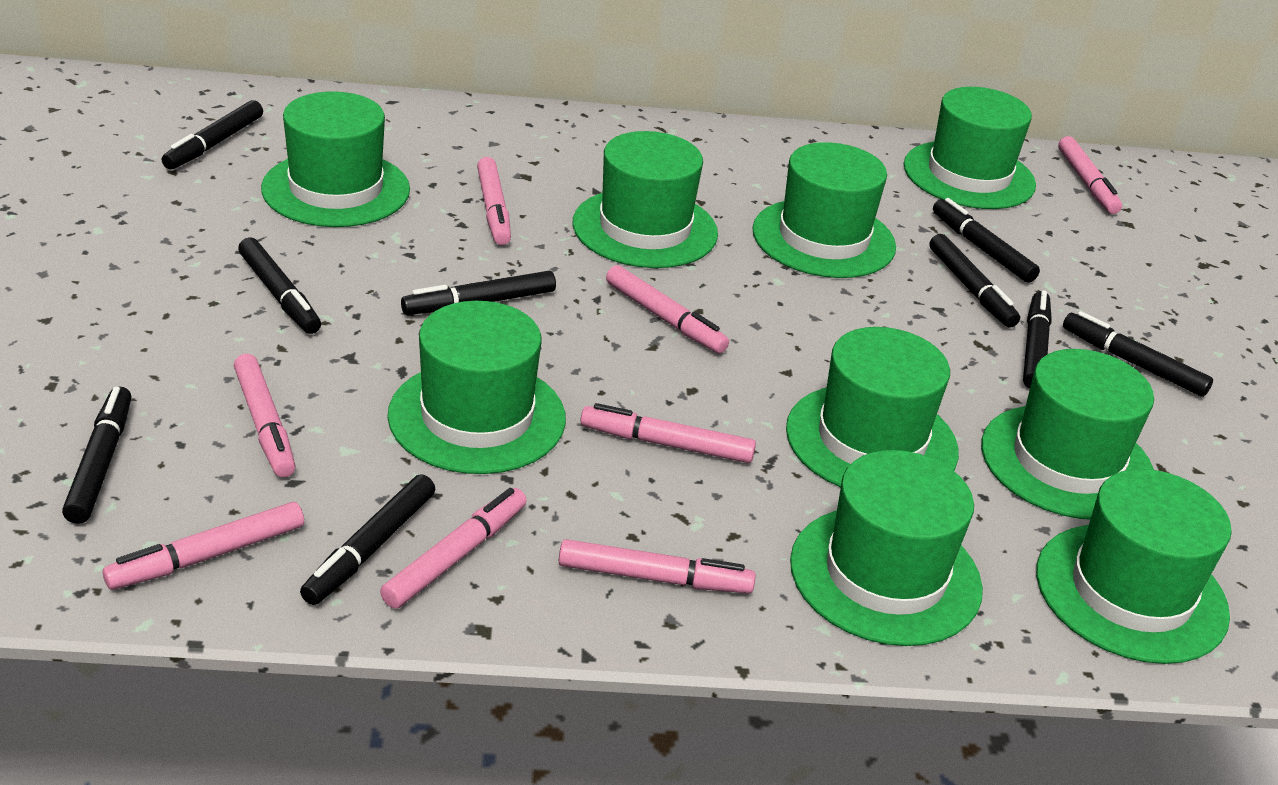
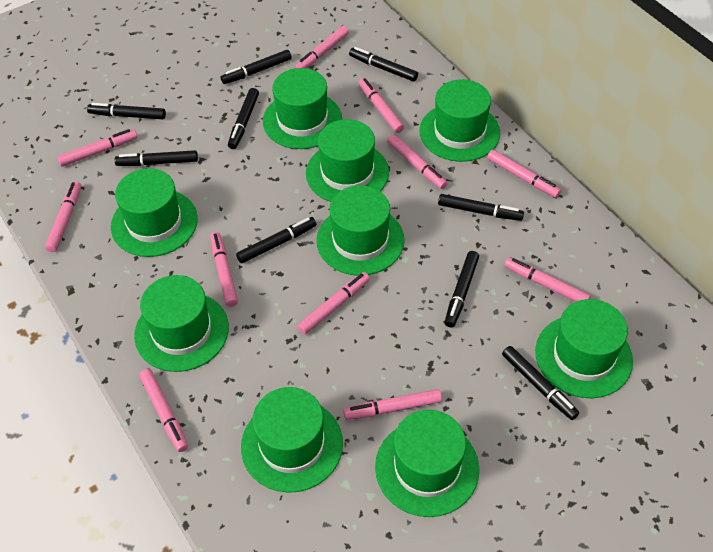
pink marker: [103,502,304,590] [234,354,296,477] [380,488,526,609] [477,157,511,245] [559,539,756,593] [580,403,756,463] [606,265,729,353] [1058,136,1122,214] = 8 -> [45,181,81,252] [57,129,137,167] [139,369,188,452] [210,232,238,307] [295,26,349,68] [297,272,370,335] [343,389,442,420] [359,78,404,133] [387,134,447,189] [487,150,561,198] [504,257,591,302] = 11

